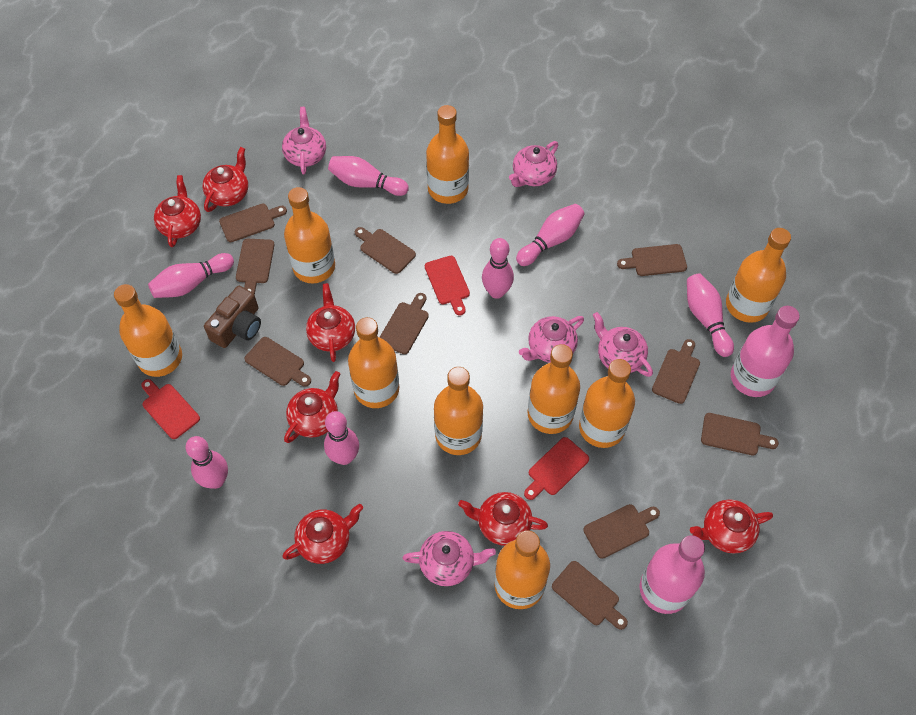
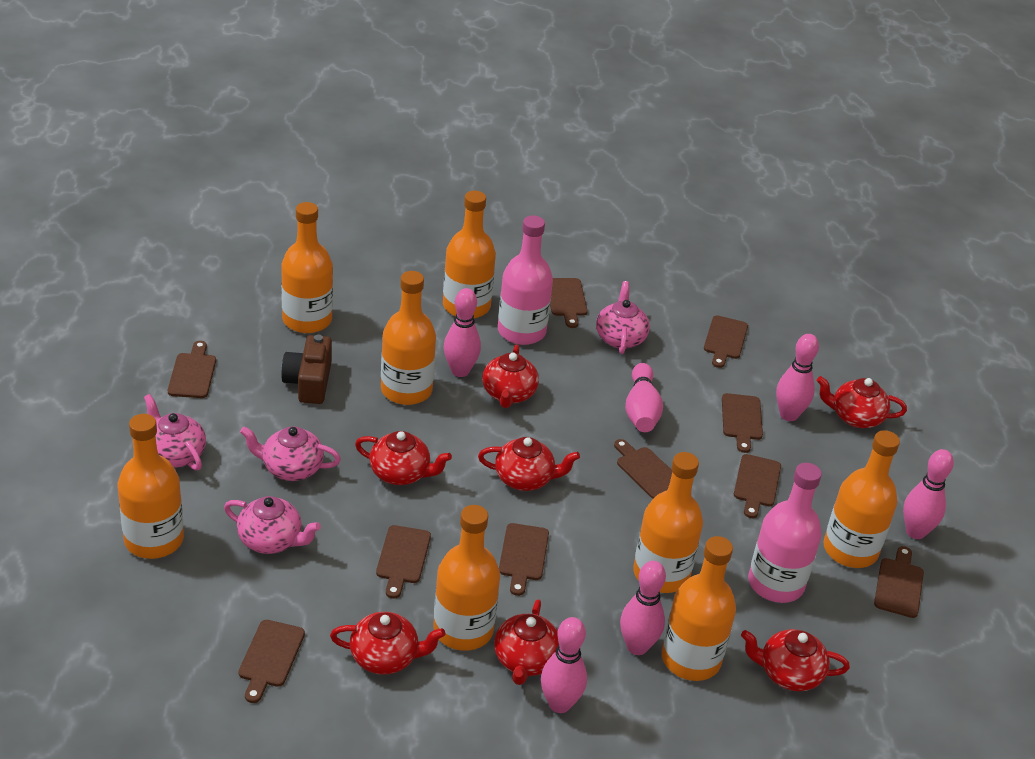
orange bottle: [114,284,182,377] [284,187,335,283] [348,317,399,408] [426,105,469,204] [434,367,483,455] [494,530,550,609] [527,344,580,434] [579,359,635,448] [726,228,791,323] = 9 -> [118,414,184,559] [281,202,333,333] [381,271,436,405] [433,505,500,651] [443,191,496,318] [633,452,703,593] [662,536,736,681] [824,430,900,568] = 8
pink bowling pin: [148,253,234,298] [185,436,228,489] [324,411,359,465] [328,156,409,196] [482,238,514,299] [516,204,585,266] [687,273,734,357] = 7 -> [444,288,481,377] [541,617,587,713] [620,561,666,655] [625,363,663,432] [776,334,819,421] [903,449,954,539] = 6
pink teapot: [282,107,326,175] [402,531,496,586] [509,141,558,187] [519,316,584,363] [593,312,653,377] = 5 -> [144,394,206,471] [224,496,321,554] [240,426,341,481] [596,281,650,354] = 4
red cutting board: [141,379,200,439] [425,256,470,316] [524,437,589,500] = 3 -> none = 0

